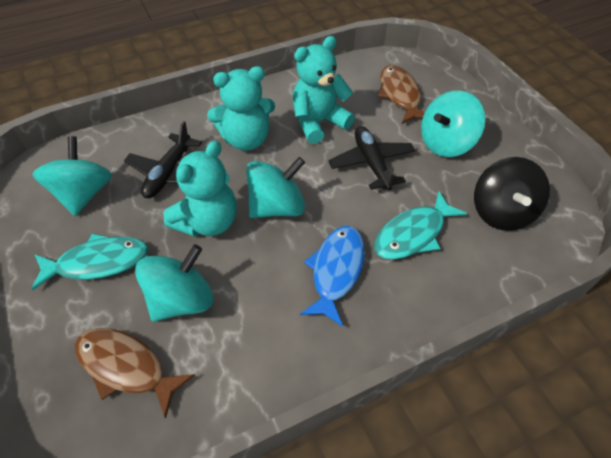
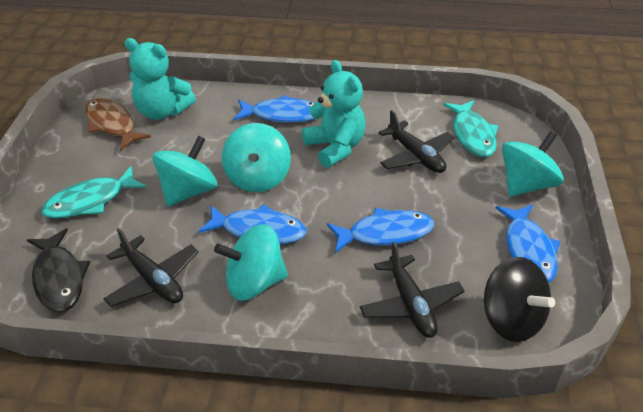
black fish: none = 0 -> [27,228,90,312] = 1
black plane: [124,121,202,198] [328,126,415,190] = 2 -> [103,228,199,307] [360,241,465,338] [378,110,454,173] = 3
blue fish: [300,226,365,327] = 1 -> [198,204,307,244] [234,95,315,123] [327,208,434,253] [495,204,560,283] = 4
brown fish: [75,328,195,419] [378,65,425,124] = 2 -> [85,98,151,151] = 1
turquoise teddy bear: [164,140,237,237] [207,66,275,151] [292,36,355,144] = 3 -> [124,38,196,120] [302,60,366,168] = 2

